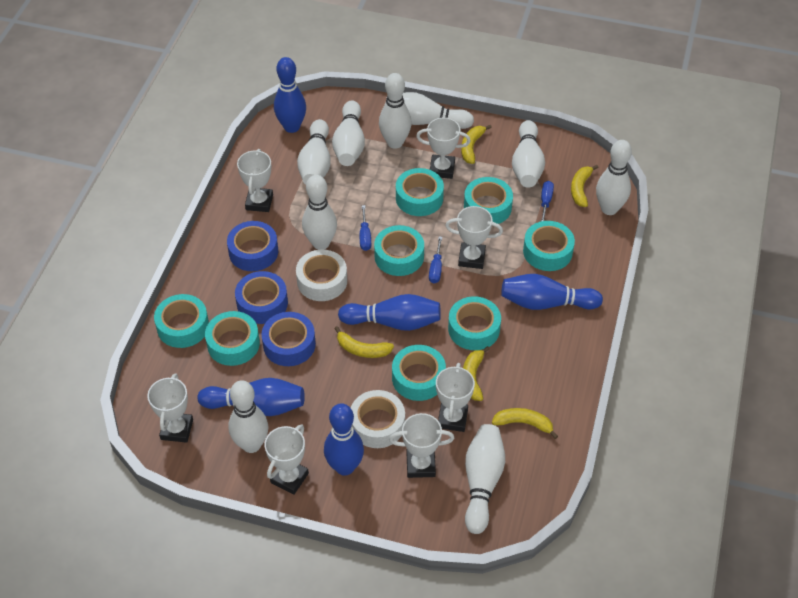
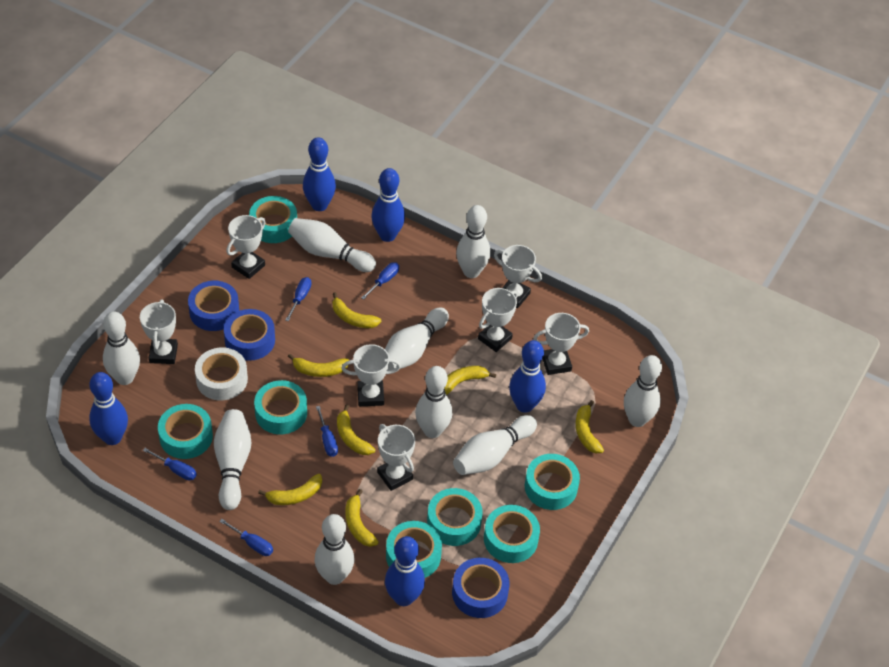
blue screwdriver: [360,205,371,251] [429,236,442,283] [541,181,554,221] = 3 -> [143,448,197,480] [219,519,273,556] [285,277,311,321] [316,406,338,457] [361,262,399,300] = 5
turquoise tape: [154,294,209,348] [205,311,260,366] [374,225,424,276] [392,345,446,401] [396,168,444,216] [448,296,501,350] [464,177,513,224] [523,221,575,271] = 8 -> [158,404,213,459] [249,196,297,243] [254,380,307,434] [386,521,442,578] [427,488,483,546] [484,505,540,563] [525,454,580,510] = 7
white tape: [296,250,347,301] [351,390,405,448] = 2 -> [195,348,248,400] = 1
yellow banana: [334,326,394,358] [461,125,492,164] [463,346,490,401] [492,408,558,439] [571,165,599,207] = 5 -> [258,474,322,505] [288,354,349,377] [332,292,382,328] [337,404,375,455] [345,489,379,547] [444,366,496,395] [575,400,604,453] = 7

